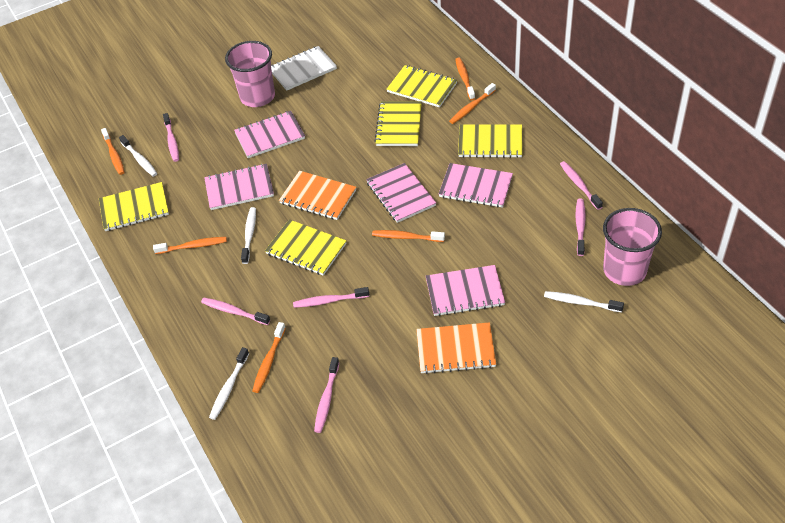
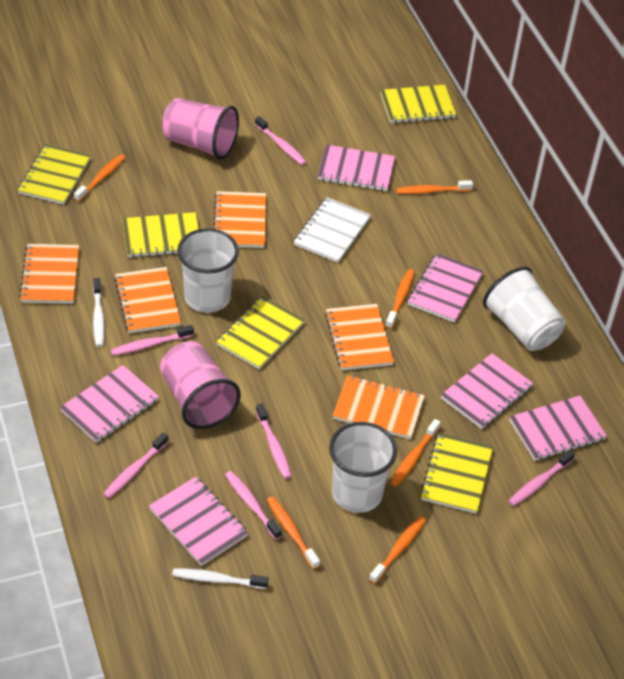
orange notebook: [279,171,356,220] [416,322,496,374] = 2 -> [19,244,79,304] [114,267,181,333] [213,191,266,248] [325,304,394,370] [333,375,425,439] = 5
pink notebook: [204,164,274,210] [234,111,305,158] [366,163,436,223] [426,265,505,316] [439,163,513,208] = 5 -> [60,365,159,443] [149,477,248,566] [318,145,395,191] [408,253,483,323] [441,353,533,429] [510,395,607,461] = 6
white cup: none = 0 -> [177,228,239,313] [329,422,397,513] [483,266,566,351] = 3
white toothbrush: [119,135,157,177] [209,347,249,420] [241,207,256,264] [544,291,624,312] = 4 -> [93,278,105,347] [172,568,268,589] = 2

